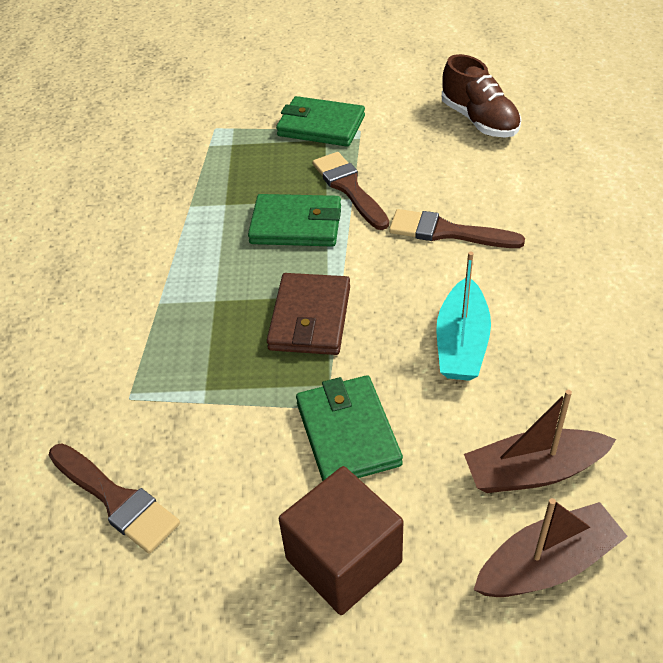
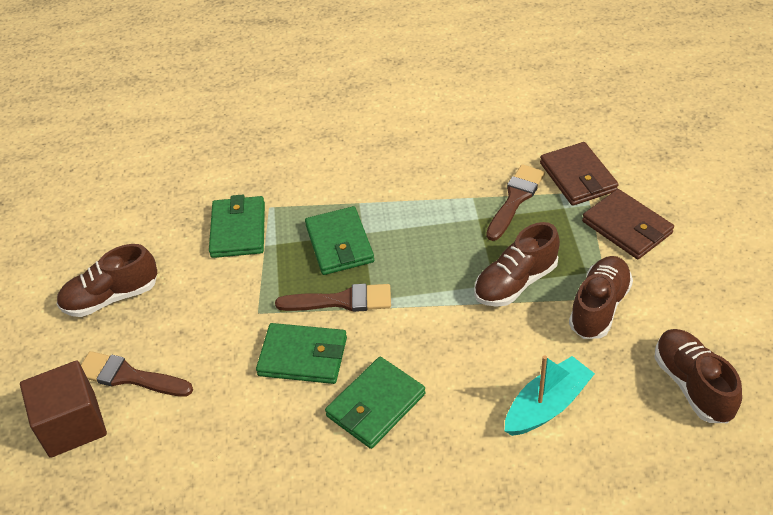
brown boat: [464,390,616,493] [473,498,628,597] = 2 -> none = 0
brown shoe: [442,54,521,137] = 1 -> [56,244,157,317] [474,222,560,307] [569,256,633,339] [654,329,742,423] = 4
brown wallet: [267,273,350,355] = 1 -> [540,142,619,206] [582,189,674,259] = 2
green wallet: [248,194,341,247] [276,96,365,147] [296,375,403,481] = 3 -> [209,194,265,258] [256,323,347,384] [305,206,374,275] [325,357,425,449] = 4

